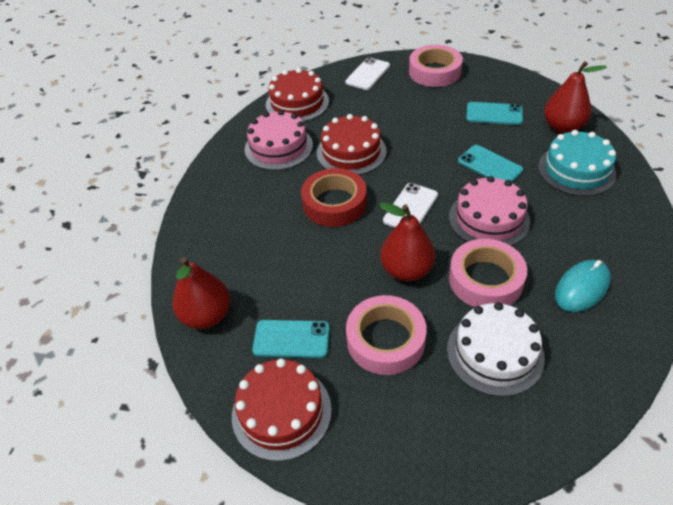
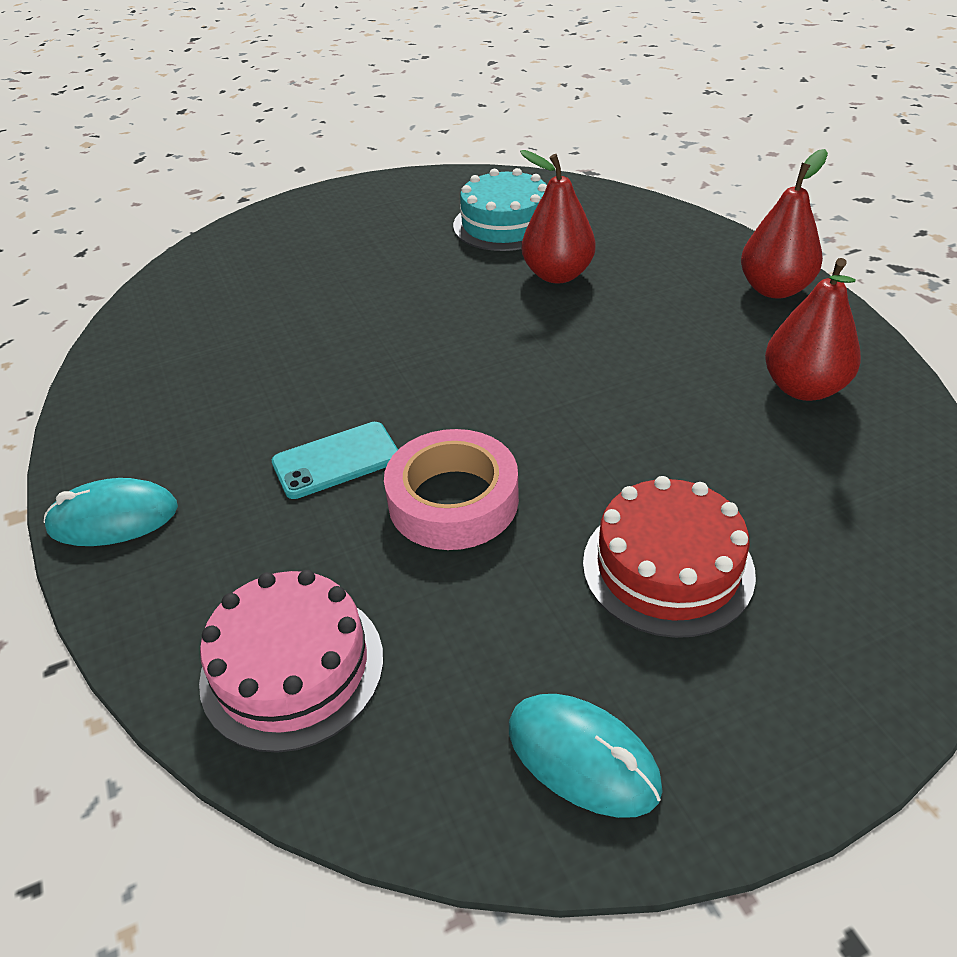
pink cake: [245,110,313,170] [449,176,530,246] = 2 -> [199,570,383,753] = 1
pink tape: [346,295,427,375] [409,45,463,87] [449,239,527,307] = 3 -> [384,429,519,550] = 1
red cake: [232,359,332,461] [266,68,329,122] [317,114,387,175] = 3 -> [583,476,756,638] = 1
red tape: [301,168,367,227] = 1 -> none = 0
turquoise mouse: [555,260,611,312] = 1 -> [44,478,178,546] [509,694,663,818] = 2
turquoise phone: [252,320,330,358] [458,145,523,182] [466,102,523,125] = 3 -> [272,422,398,499] = 1
white cake: [447,302,545,397] = 1 -> none = 0
white phone: [345,57,390,90] [383,183,438,228] = 2 -> none = 0

